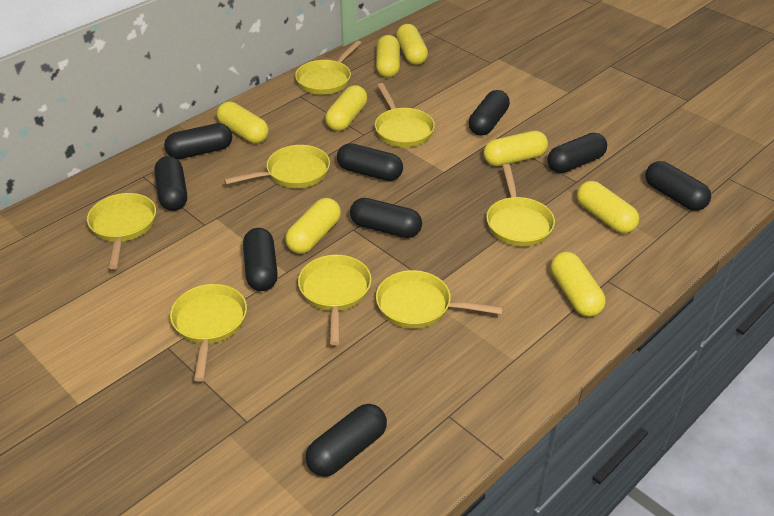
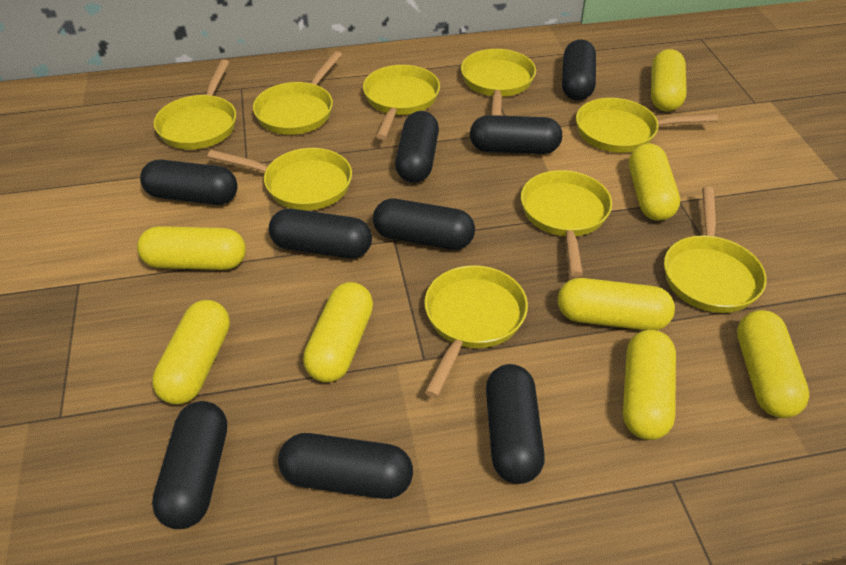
yellow pan: [87,193,156,269] [170,284,247,382] [224,145,330,188] [295,40,361,95] [298,255,372,345] [375,83,435,147] [376,270,504,328] [486,164,555,246] = 8 -> [154,60,236,150] [207,148,352,210] [253,51,342,135] [363,65,440,140] [424,265,528,398] [461,49,536,116] [521,170,612,277] [576,98,718,153] [664,187,767,313] = 9

